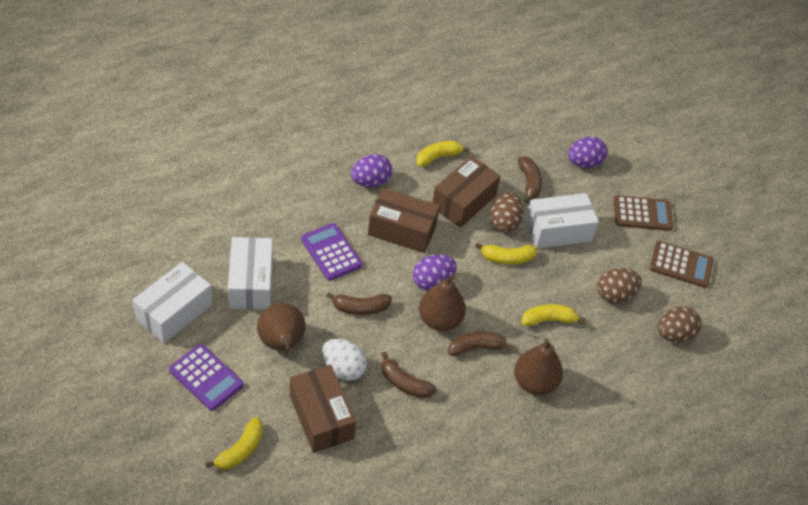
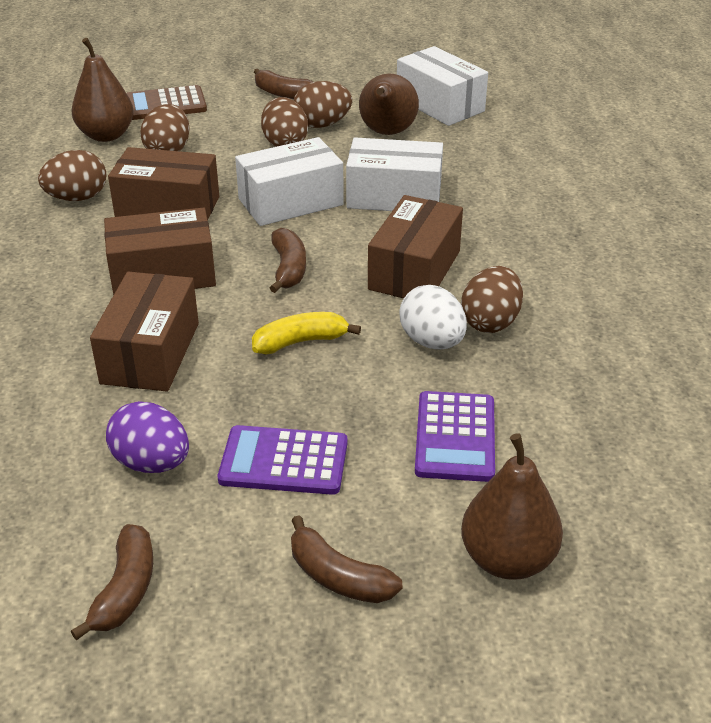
brown box: [290,365,356,453] [368,188,440,253] [432,156,501,228] = 3 -> [90,272,199,391] [104,207,216,295] [108,147,219,220] [368,195,463,298] = 4
brown calculator: [614,195,673,231] [650,241,714,288] = 2 -> [127,85,207,120] = 1
brown egg: [490,192,523,233] [597,268,642,303] [657,307,701,342] = 3 -> [38,150,107,201] [140,104,190,151] [261,97,308,147] [294,81,352,128] [461,266,523,333] = 5
purple egg: [351,154,392,187] [413,254,457,291] [568,137,607,168] = 3 -> [106,401,189,473] = 1
yellow banana: [206,417,263,470] [416,141,470,167] [475,243,537,265] [522,304,585,326] = 4 -> [252,312,361,354] = 1

